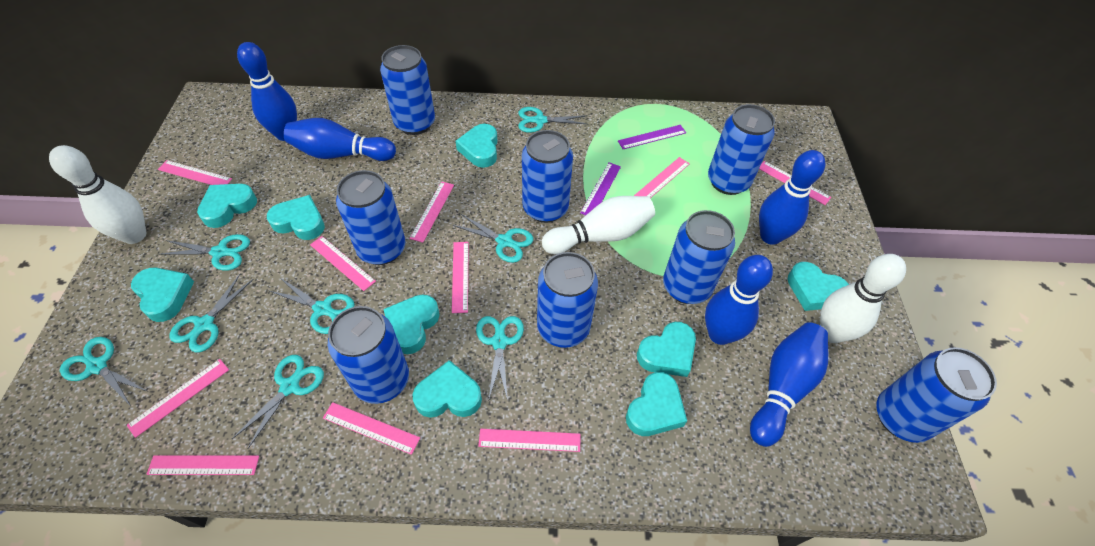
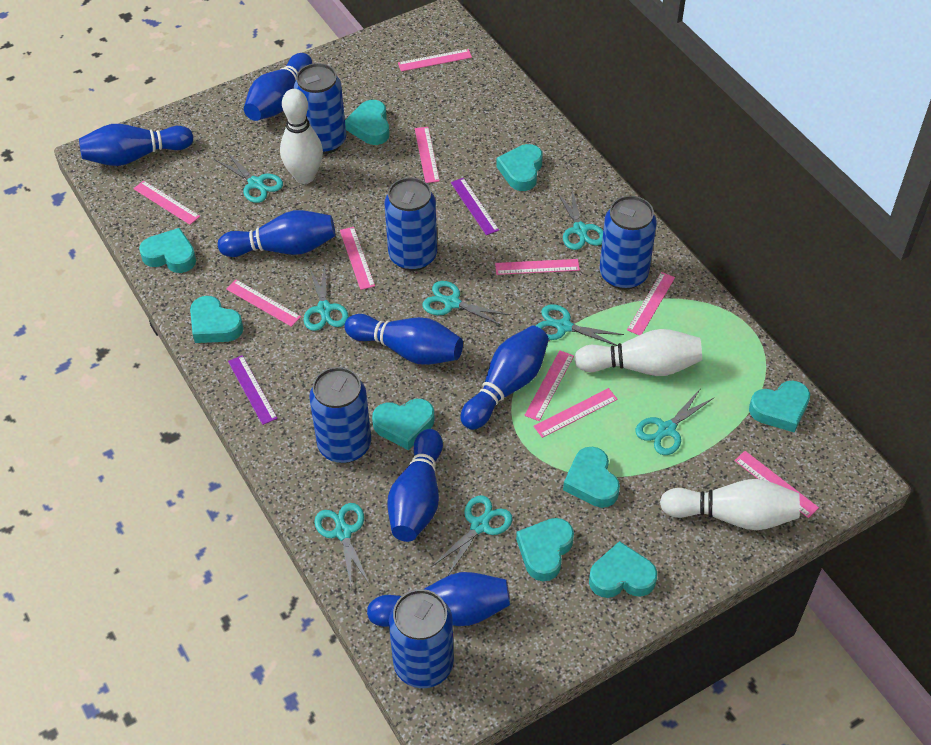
blue bowling pin: [237,42,297,141] [284,118,396,161] [705,255,773,345] [750,322,828,447] [759,150,825,245] = 5 -> [79,124,193,166] [218,210,335,257] [244,53,312,121] [344,314,463,365] [367,572,510,627] [387,429,443,542] [461,326,549,430] = 7
blue can: [328,306,409,404] [336,170,406,265] [380,45,435,135] [522,130,573,223] [537,252,598,348] [663,210,735,304] [708,104,775,195] [877,347,997,443] = 8 -> [294,63,346,154] [309,367,371,463] [385,177,437,271] [389,589,454,688] [600,196,657,290] = 5

